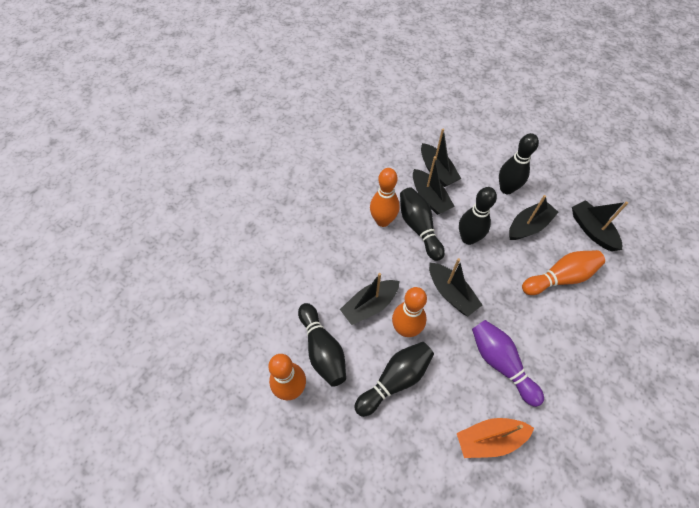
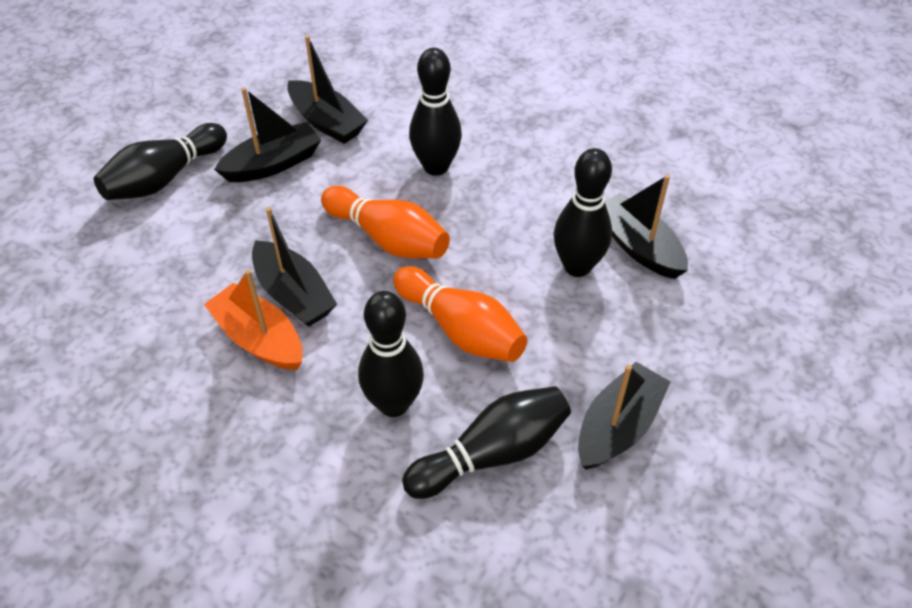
black boat: [340,273,400,325] [413,156,455,215] [421,128,461,187] [429,258,482,316] [509,195,559,240] [572,200,628,251] = 6 -> [214,87,321,182] [252,207,337,327] [287,35,368,144] [578,362,671,470] [605,175,688,279] = 5
orange bowling pin: [268,354,306,400] [370,168,400,227] [392,287,427,337] [522,250,605,295] = 4 -> [321,186,450,259] [393,266,527,362] = 2
purple bowling pin: [472,320,544,407] = 1 -> none = 0

